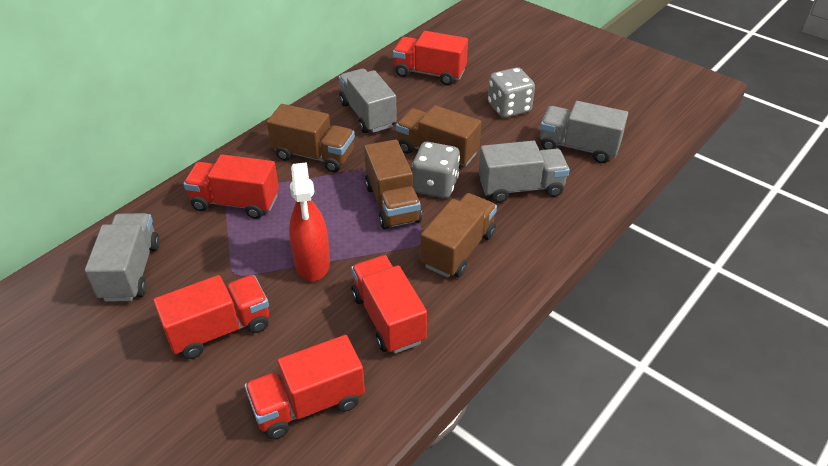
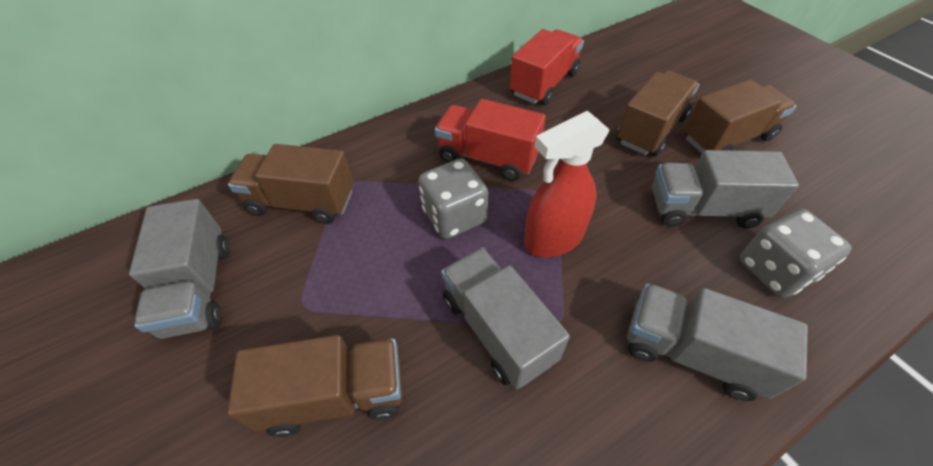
red truck: [153,275,269,359] [184,154,279,219] [244,335,365,439] [351,255,427,354] [393,31,468,85] = 5 -> [435,99,546,181] [510,29,584,105] = 2

